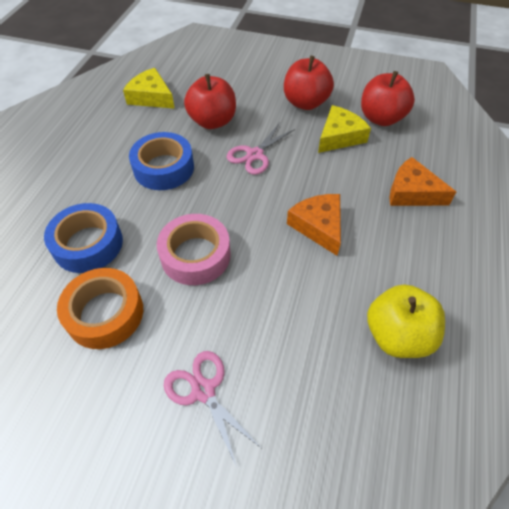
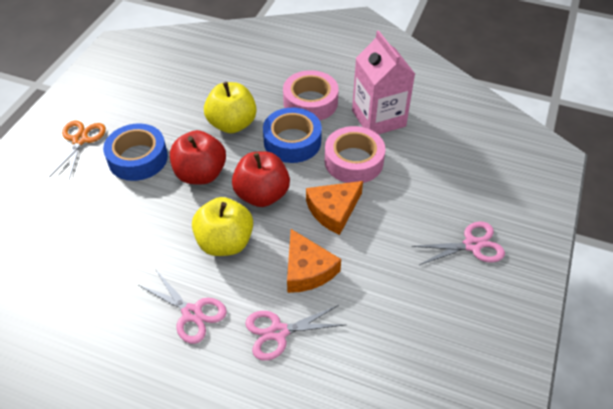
orange scissors: none = 0 -> [49,120,106,180] = 1
orange tape: [57,268,143,349] = 1 -> none = 0
pink carton: none = 0 -> [352,31,415,135] = 1
pink scissors: [164,351,261,467] [227,123,295,175] = 2 -> [138,269,227,344] [245,305,345,361] [411,222,505,265] = 3
pink tape: [157,214,231,285] = 1 -> [283,70,339,120] [325,126,385,183] = 2
red apple: [184,74,236,129] [284,56,334,110] [361,71,415,126] = 3 -> [170,130,226,184] [232,151,290,207] = 2
yellow apple: [367,285,445,358] = 1 -> [192,197,253,256] [204,82,257,133] = 2
yellow cheese: [123,68,175,109] [318,105,371,153] = 2 -> none = 0

